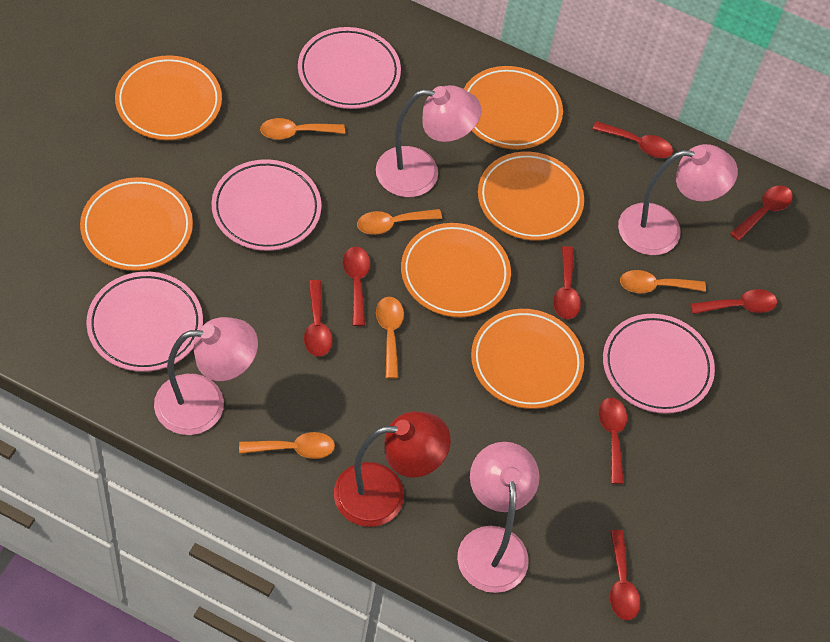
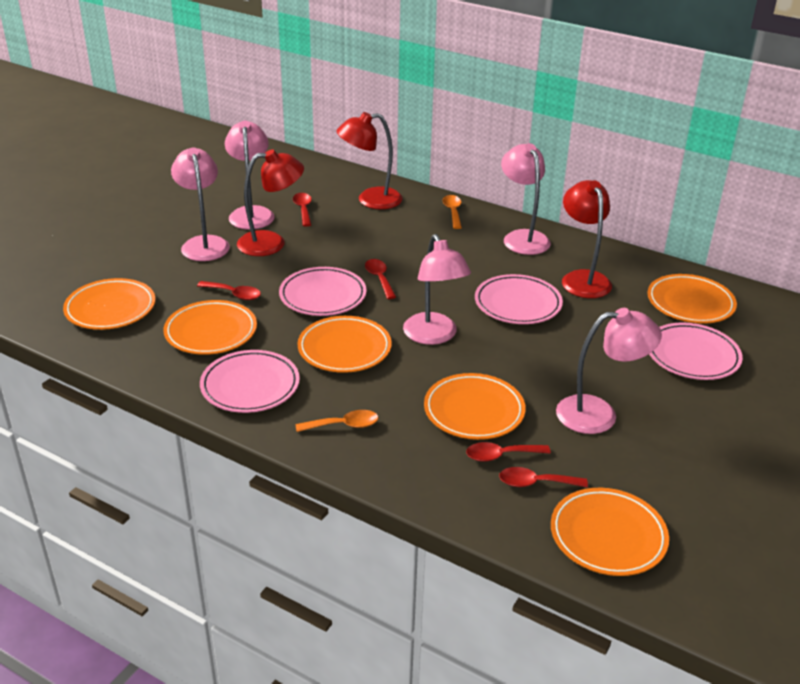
orange spoon: [239,432,335,459] [260,118,345,140] [357,209,442,235] [376,297,404,379] [620,270,706,293] = 5 -> [296,410,378,432] [443,195,462,229] = 2
pink lamp: [154,317,258,435] [376,85,481,197] [457,442,540,593] [618,144,738,255] = 4 -> [171,147,230,261] [225,121,275,229] [403,234,471,345] [501,143,551,255] [556,308,662,434] = 5
red lamp: [334,411,451,527] = 1 -> [237,149,304,256] [337,112,403,209] [562,180,612,298] = 3
red spoon: [304,280,333,357] [343,247,370,326] [553,246,581,319] [593,121,673,158] [599,398,627,484] [610,530,640,620] [690,289,777,314] [730,185,793,241] = 8 -> [197,281,261,300] [293,193,312,227] [365,259,396,299] [466,442,551,462] [499,467,588,488] = 5

